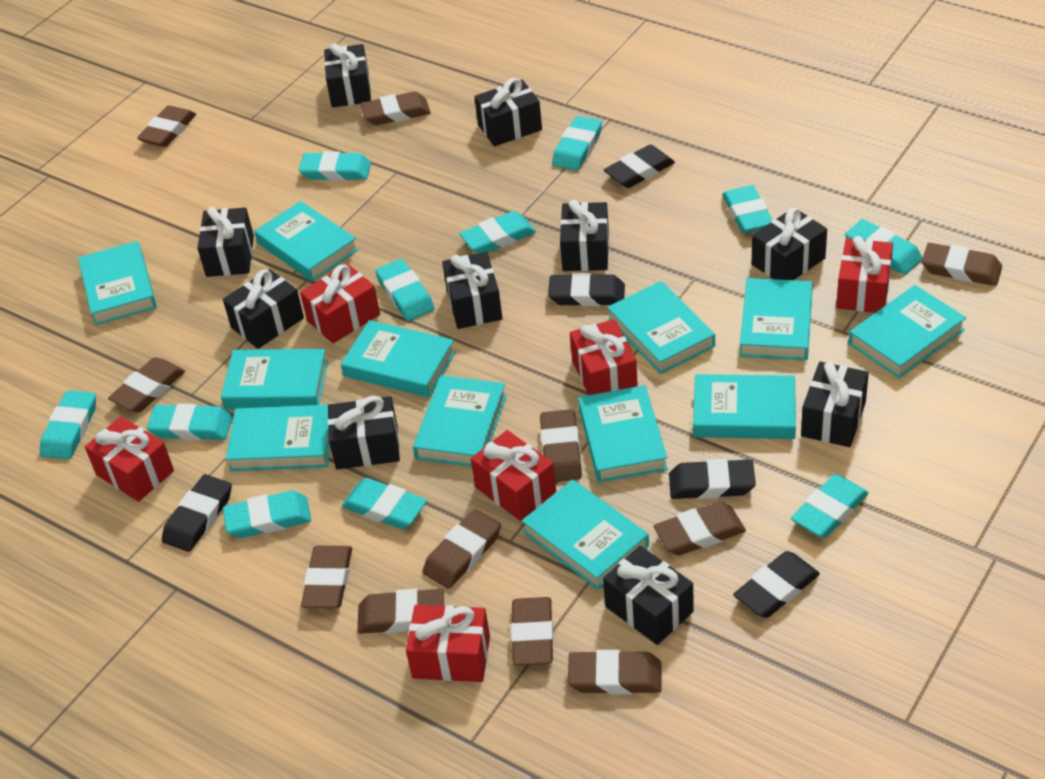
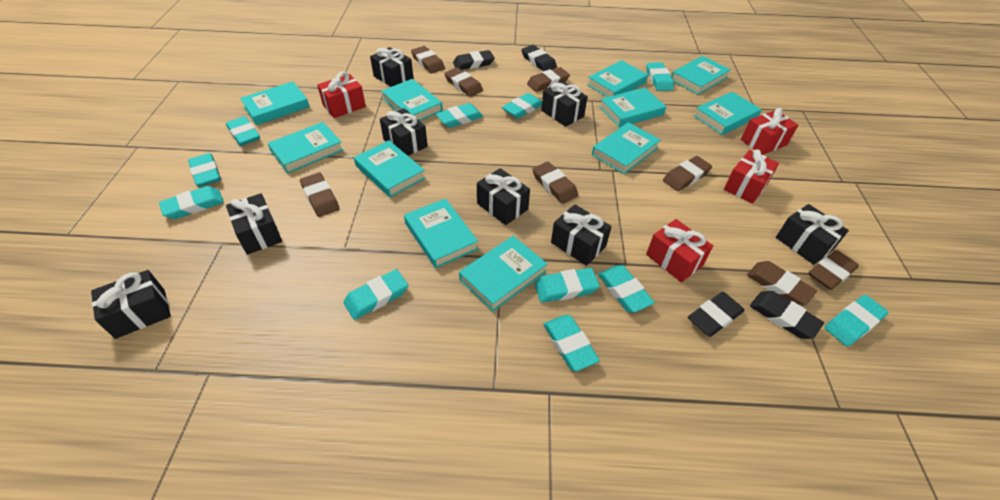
black eraser: [162,474,232,552] [548,273,625,306] [604,145,675,188] [669,459,756,499] [733,551,820,618] = 5 -> [453,50,495,70] [521,45,557,71] [688,292,745,337] [750,291,824,339] = 4
black gift: [197,207,254,277] [223,269,304,349] [324,43,371,108] [327,396,400,470] [442,252,502,329] [474,78,542,147] [560,200,609,271] [603,546,694,645] [752,207,827,280] [801,362,869,447] = 10 -> [91,270,171,339] [226,193,282,255] [370,47,414,87] [380,108,428,156] [477,168,530,225] [541,81,588,127] [551,204,612,266] [776,204,849,265] = 8
brown eraser: [108,357,185,412] [137,105,196,147] [301,546,352,609] [357,589,444,634] [361,92,431,125] [423,509,501,589] [511,597,553,666] [540,409,582,482] [568,650,662,695] [654,501,746,556] [922,243,1002,286] = 11 -> [300,172,340,217] [411,46,445,74] [444,67,483,97] [527,67,570,92] [532,162,578,204] [663,156,712,191] [747,261,817,305] [809,250,859,290] = 8
red gift: [85,416,174,502] [300,264,380,343] [406,605,490,682] [471,430,556,521] [570,319,638,395] [836,236,893,313] = 6 -> [317,71,366,118] [646,219,713,282] [724,149,779,204] [741,108,798,155] = 4
turquoise book: [78,241,157,325] [221,349,328,409] [226,404,330,471] [254,201,358,281] [341,320,456,397] [413,375,507,467] [522,480,649,590] [578,385,668,482] [607,281,715,374] [693,374,796,439] [740,278,813,360] [848,285,966,378] = 12 -> [240,81,310,125] [268,122,343,173] [354,140,425,197] [381,79,443,121] [404,198,478,268] [459,236,547,311] [587,60,648,97] [592,122,661,174] [599,87,666,127] [671,56,730,95] [694,92,762,135] = 11

